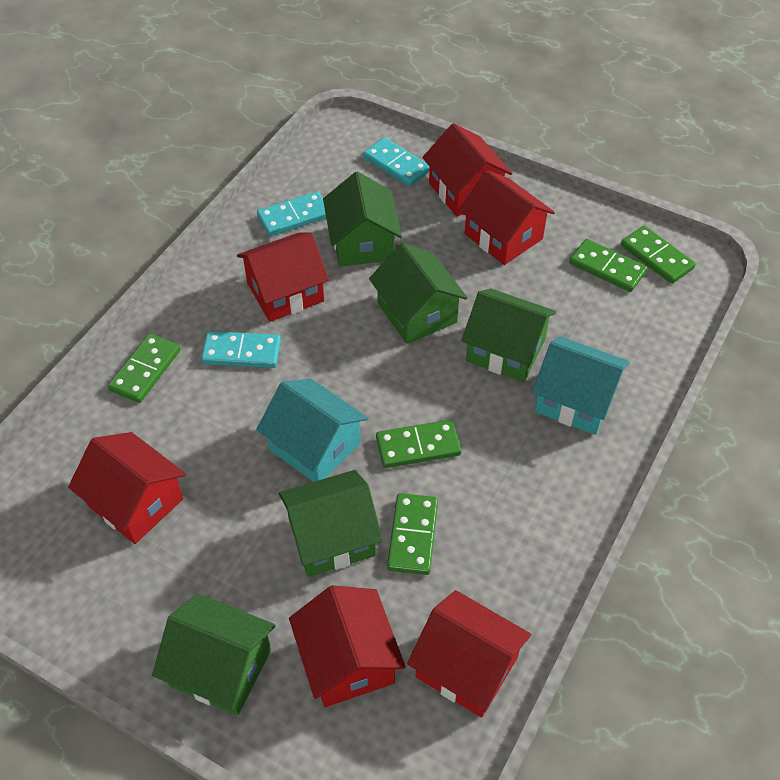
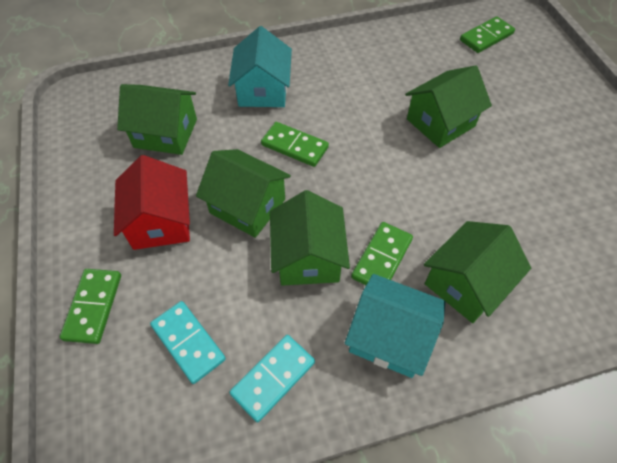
green domino: [108,333,181,403] [376,420,462,468] [387,493,438,575] [569,239,647,292] [621,225,696,284] = 5 -> [60,269,121,344] [261,122,329,167] [351,222,413,285] [460,16,515,53] = 4
red house: [68,432,186,544] [237,233,329,322] [289,585,406,707] [407,590,531,717] [422,123,513,217] [459,170,555,265] = 6 -> [114,155,190,250] = 1
turquoise domino: [201,331,281,368] [257,191,326,236] [363,137,430,187] = 3 -> [150,301,226,384] [229,335,315,422] = 2

